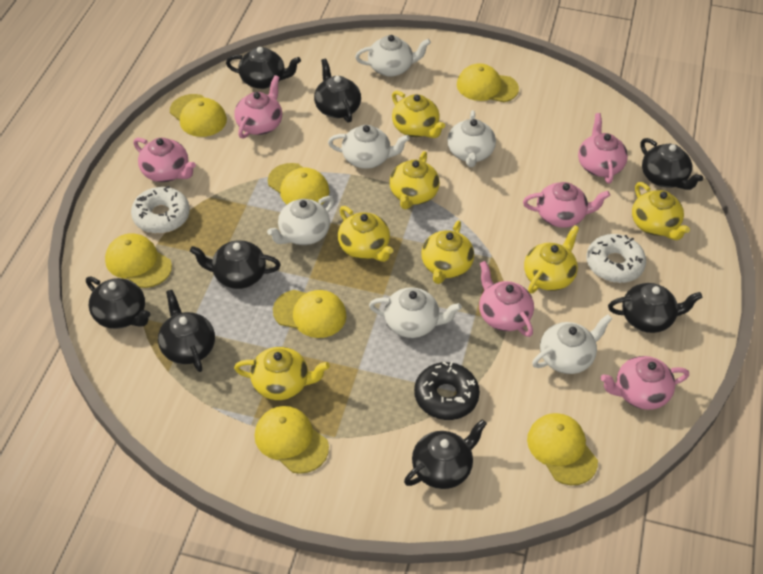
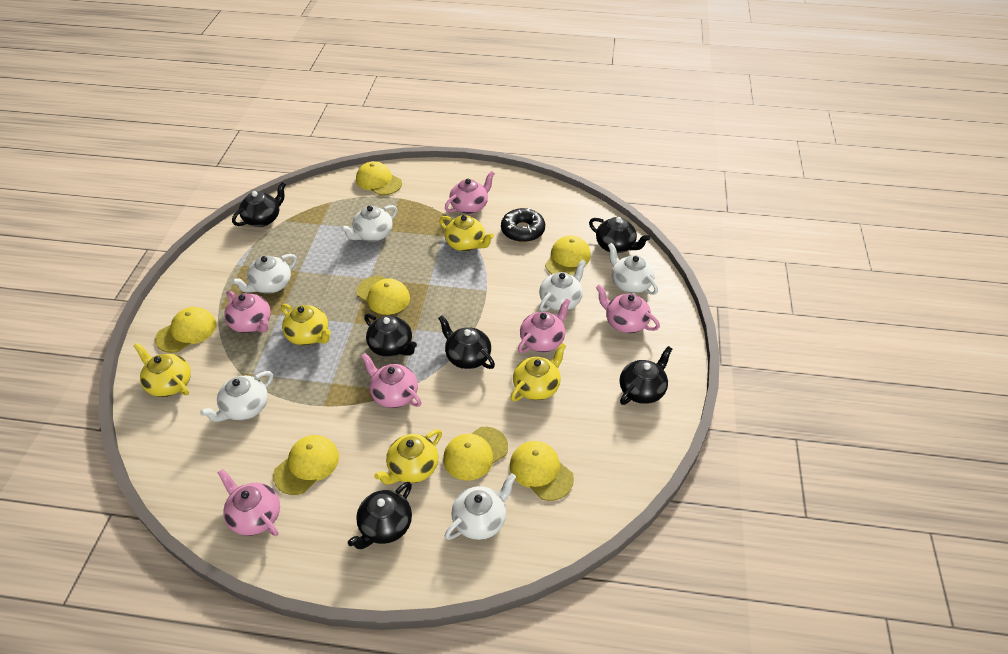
black teapot: [86,277,150,329] [158,290,215,372] [190,240,281,289] [226,47,301,89] [314,59,361,123] [404,419,487,489] [608,283,702,333] [641,138,703,190] = 8 -> [232,182,286,227] [348,482,412,549] [364,314,417,357] [438,315,495,369] [589,217,650,253] [620,346,672,405] = 6
white donut: [131,186,190,234] [586,234,646,283] = 2 -> none = 0
yellow teapot: [234,347,330,400] [338,206,393,262] [390,151,440,209] [392,90,445,138] [421,221,474,284] [524,225,579,293] [632,182,690,240] = 7 -> [134,343,191,397] [281,304,331,346] [374,429,442,485] [439,215,494,251] [511,343,566,401] = 5

